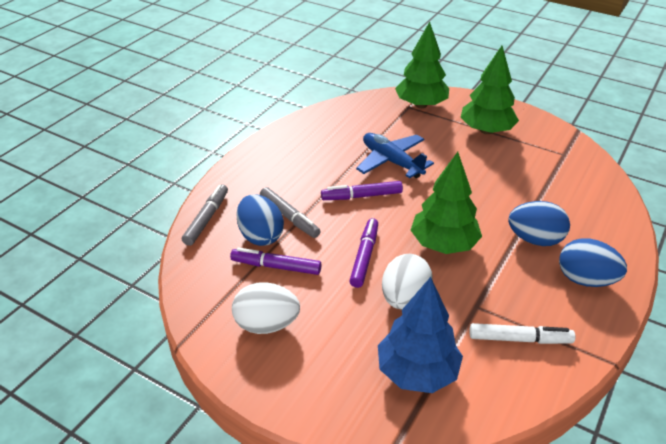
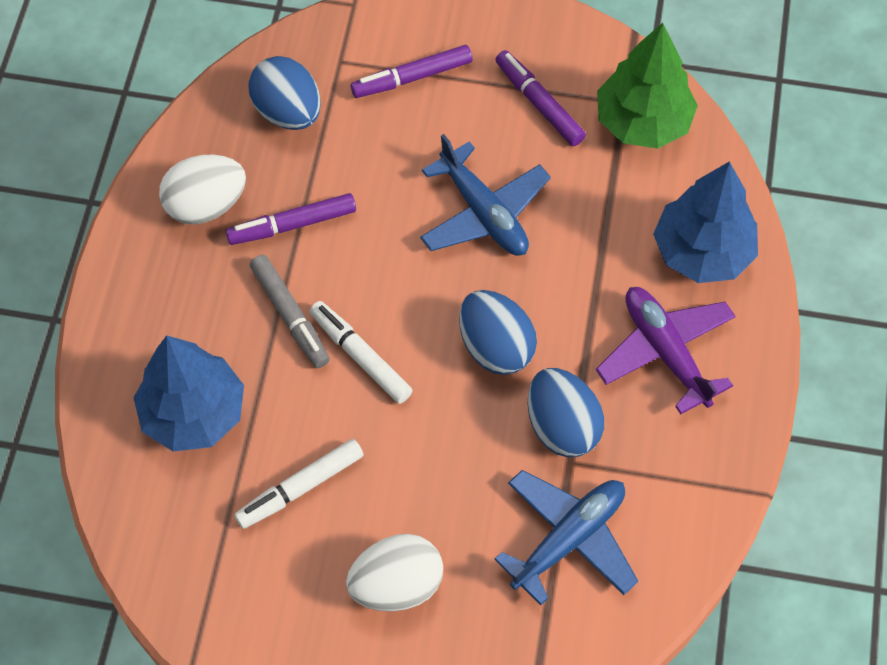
blue plane: [356,133,434,178] = 1 -> [420,134,551,256] [494,470,638,605] = 2
blue tree: [378,277,463,393] = 1 -> [133,335,244,451] [653,161,758,283] = 2
green tree: [395,22,449,108] [411,152,482,254] [460,46,519,134] = 3 -> [597,23,698,149] = 1
grey marker: [182,185,228,246] [260,187,320,238] = 2 -> [250,255,330,368] = 1
purple plane: none = 0 -> [596,287,736,414] = 1
white marker: [469,323,576,344] = 1 -> [234,439,364,529] [309,301,413,404] = 2

